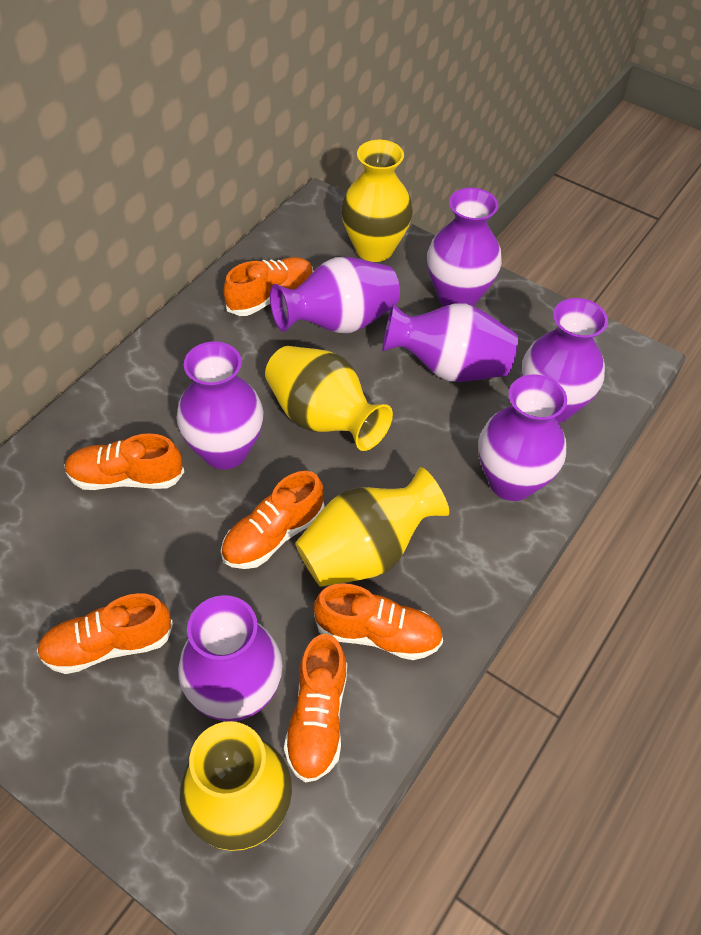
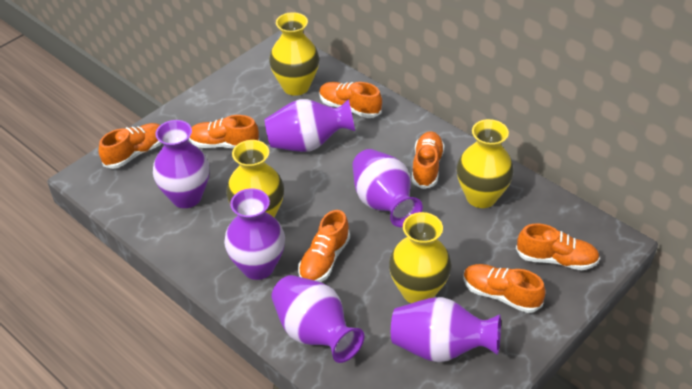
orange shoe: [37,593,173,674] [64,433,184,490] [221,471,325,569] [223,257,314,316] [284,634,347,783] [314,583,443,660] = 6 -> [99,123,162,169] [189,115,260,149] [298,210,350,282] [319,82,382,118] [412,131,445,189] [463,264,546,313] [516,223,600,270] = 7
purple vase: [177,342,263,469] [178,595,283,721] [270,257,400,333] [382,303,518,382] [427,188,502,306] [479,374,567,501] [521,298,608,423] = 7 -> [153,120,210,208] [224,188,285,280] [265,99,355,152] [272,275,365,363] [352,149,423,227] [391,297,501,362] = 6

